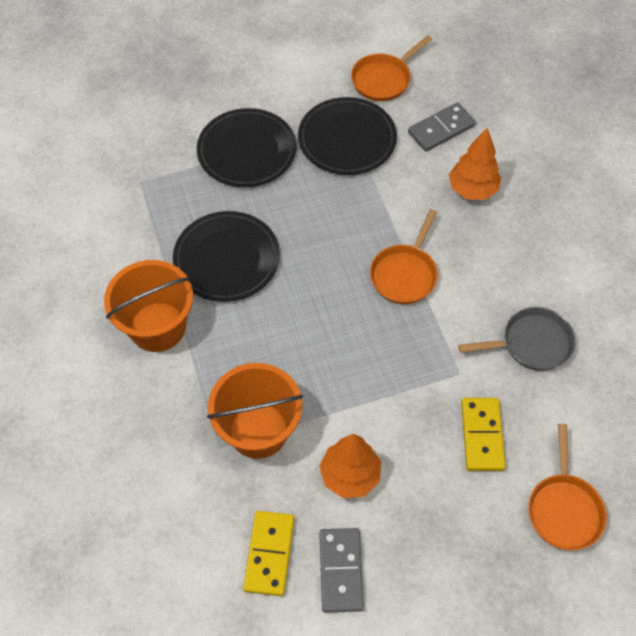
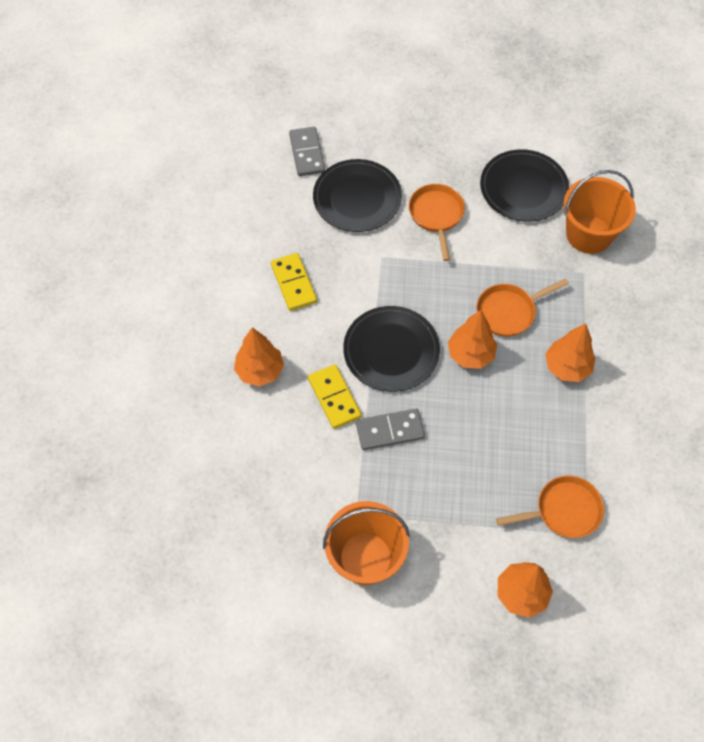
grey pan: [458,307,575,371] = 1 -> none = 0
orange tree: [319,434,381,498] [449,128,501,200] = 2 -> [234,327,284,386] [448,310,497,369] [497,562,553,618] [545,323,595,382] = 4

